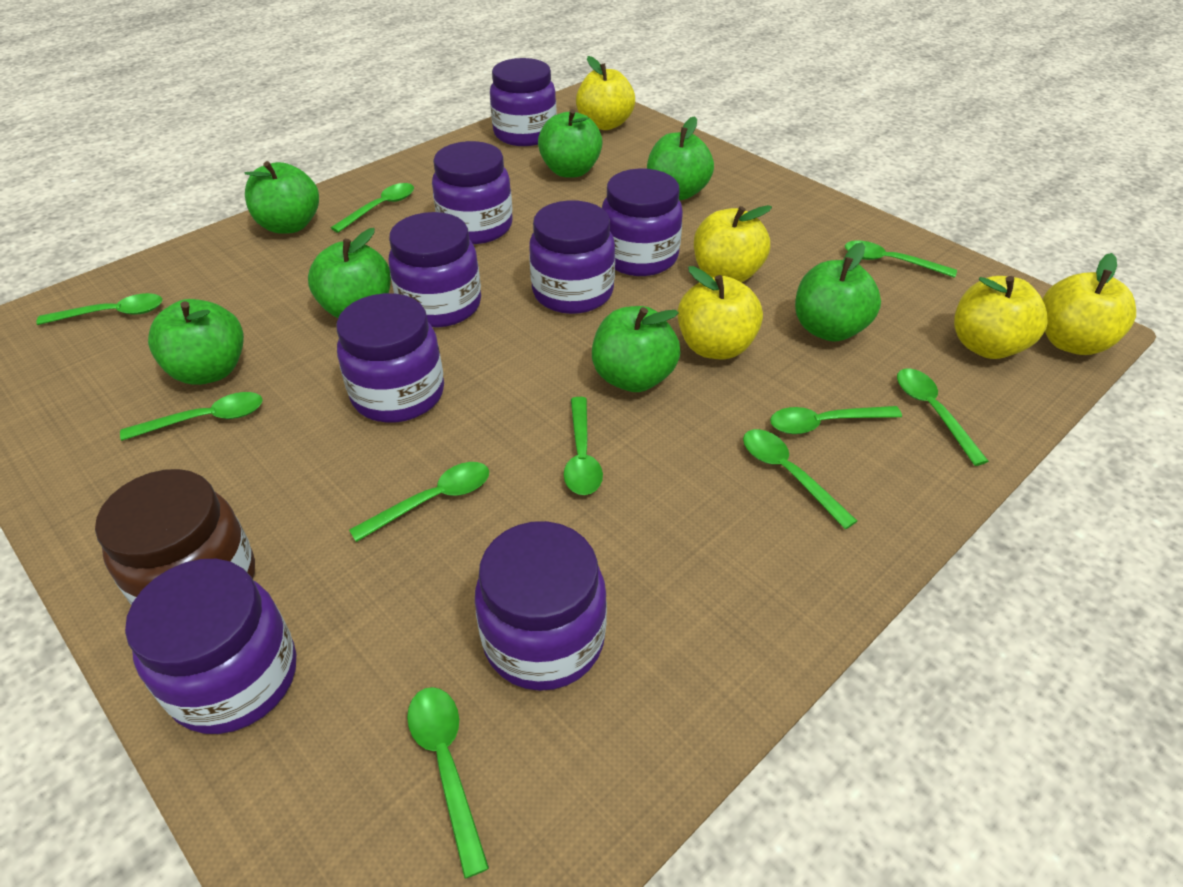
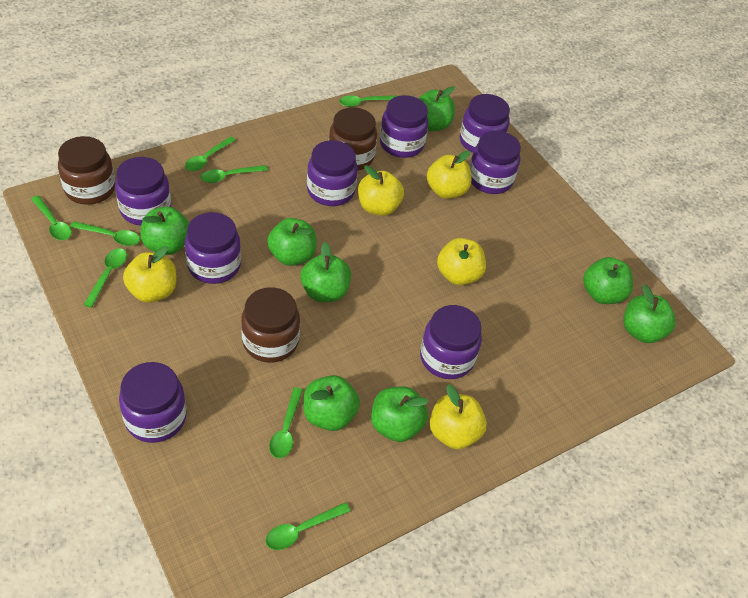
brown jar: [95,469,255,605] = 1 -> [58,136,115,205] [241,287,300,363] [329,107,377,170] = 3
green apple: [148,299,244,385] [245,161,319,234] [308,228,391,318] [538,109,603,178] [592,306,680,392] [647,116,714,200] [795,242,881,342] = 7 -> [140,207,189,255] [267,218,317,266] [300,242,351,302] [303,375,360,431] [371,386,429,442] [418,86,455,131] [583,257,633,304] [623,284,676,343] = 8
green spoon: [36,293,162,325] [120,392,263,441] [331,183,414,233] [349,462,489,542] [407,687,489,878] [564,397,603,495] [743,429,857,529] [770,406,902,434] [845,240,957,278] [897,368,989,466] = 10 -> [31,196,72,240] [70,221,140,246] [84,248,127,308] [185,136,236,171] [200,165,268,183] [265,502,350,550] [269,387,303,458] [339,95,397,107] = 8

